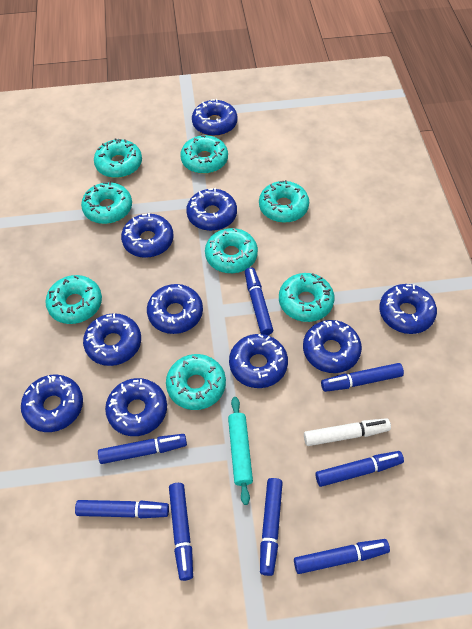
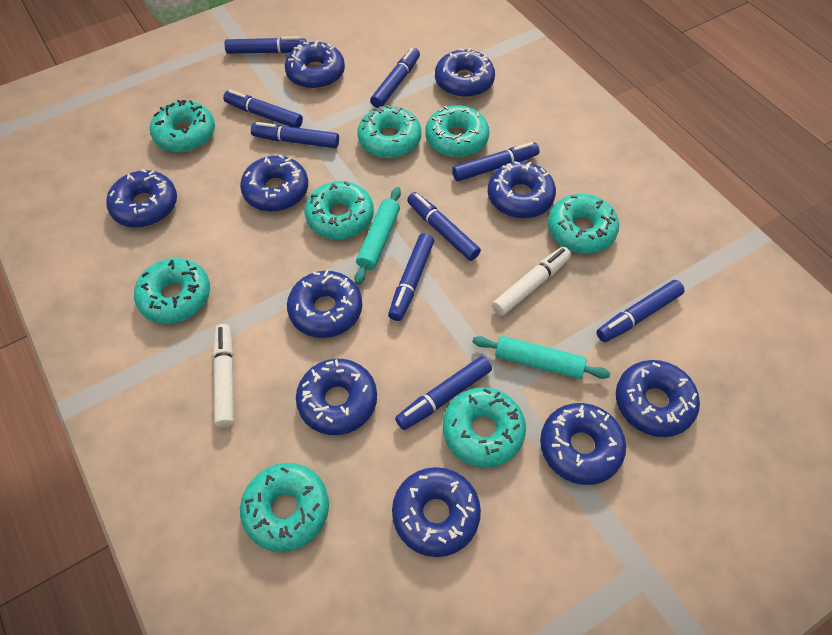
blue marker: [75,500,169,518] [98,434,187,464] [169,483,193,581] [245,267,273,335] [260,478,283,576] [294,539,390,574] [315,451,404,487] [321,363,404,392] = 8 -> [223,90,303,128] [224,36,307,54] [251,122,339,148] [370,48,420,108] [388,233,434,321] [395,356,492,430] [407,192,481,261] [452,142,539,181] [596,280,685,342] = 9
turquoise rolling pin: [228,397,253,505] = 1 -> [354,187,401,285] [472,336,610,379] = 2
white marker: [304,418,391,446] = 1 -> [213,324,234,427] [492,247,571,316] = 2

